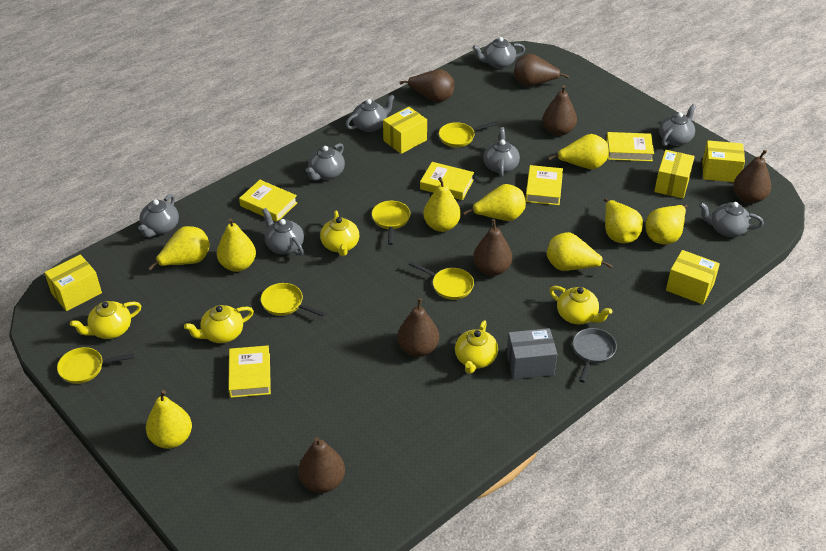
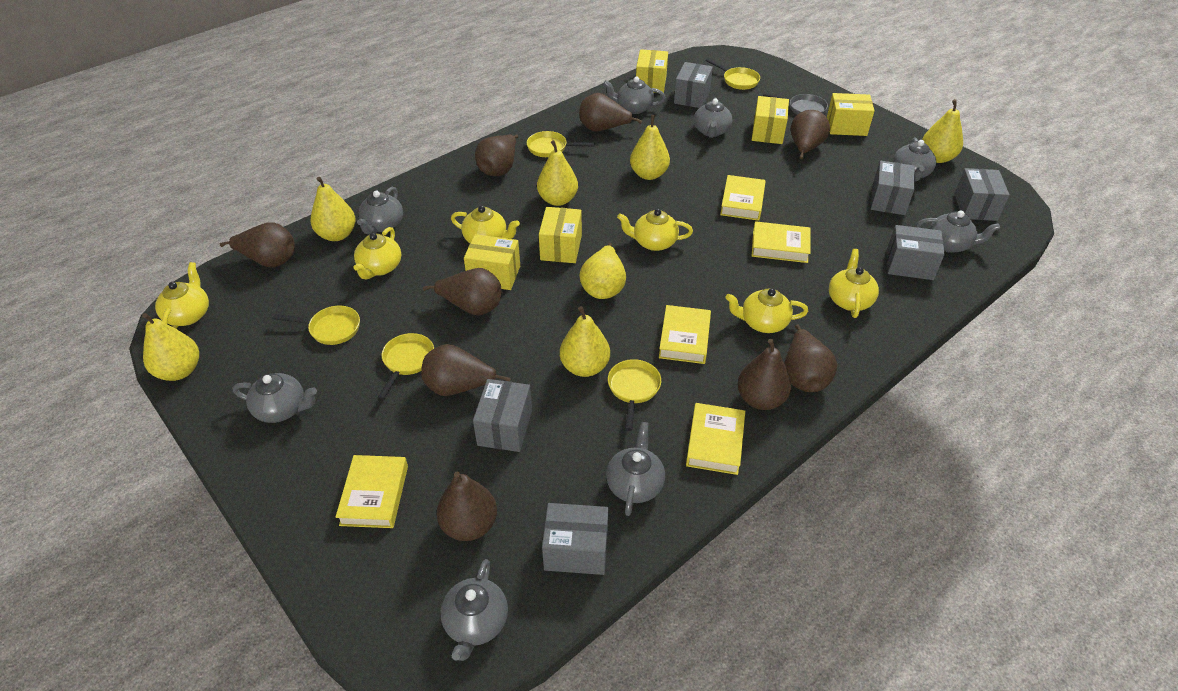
brown pear: [298,437,345,493] [397,298,439,357] [400,69,454,103] [473,219,512,276] [514,54,569,87] [543,85,577,136] [733,150,771,203] = 7 -> [220,222,295,268] [421,344,511,396] [423,268,501,316] [437,471,497,541] [475,134,518,176] [579,93,642,132] [737,339,791,410] [784,324,837,392] [791,110,830,159] = 9
grey box: [507,328,557,379] = 1 -> [473,379,532,452] [542,503,609,575] [674,62,713,108] [871,161,915,215] [886,225,945,280] [954,168,1010,221] = 6
yellow pear: [146,390,192,449] [149,226,210,270] [217,218,256,272] [423,177,461,232] [463,184,526,221] [547,232,613,271] [549,134,609,169] [604,198,643,243] [646,204,688,244] = 9 -> [142,313,199,381] [311,177,356,241] [537,140,578,206] [560,306,610,377] [579,243,626,299] [630,115,670,180] [922,99,963,163] = 7
yellow teapot: [70,301,141,339] [184,305,254,343] [320,211,359,256] [455,320,498,374] [549,286,612,325] = 5 -> [155,262,209,329] [354,227,401,280] [451,206,520,243] [617,209,693,251] [725,288,808,333] [829,249,879,318] = 6

